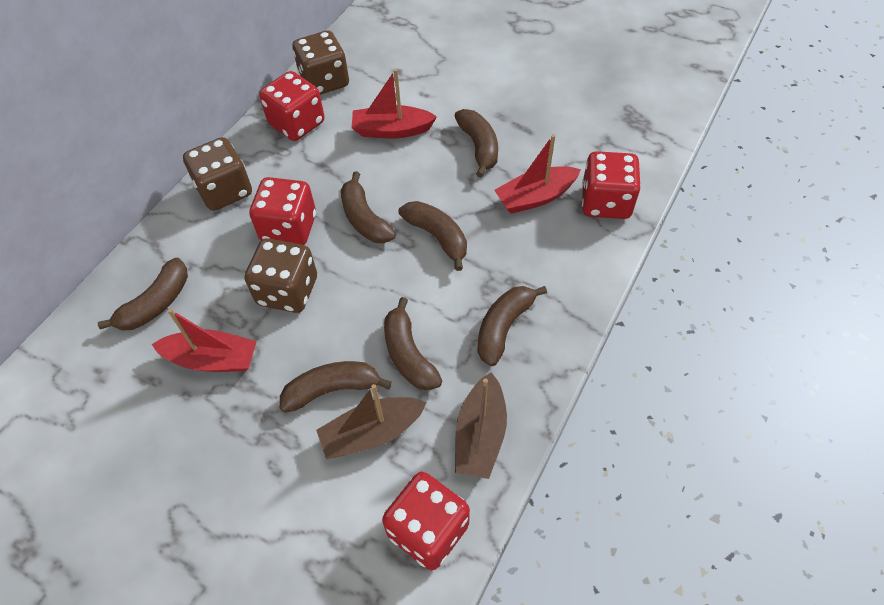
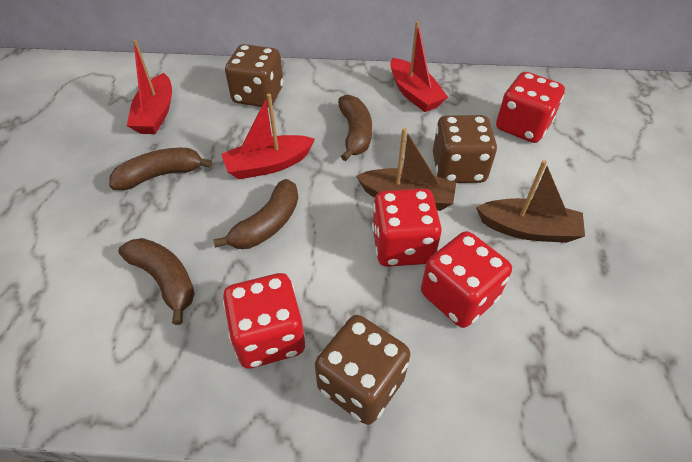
brown banana: [98,258,188,331] [280,361,392,413] [341,171,396,243] [384,297,442,391] [398,201,467,271] [455,109,498,178] [477,286,547,366] = 7 -> [109,148,212,190] [118,238,195,325] [213,179,298,249] [338,95,372,161] = 4

